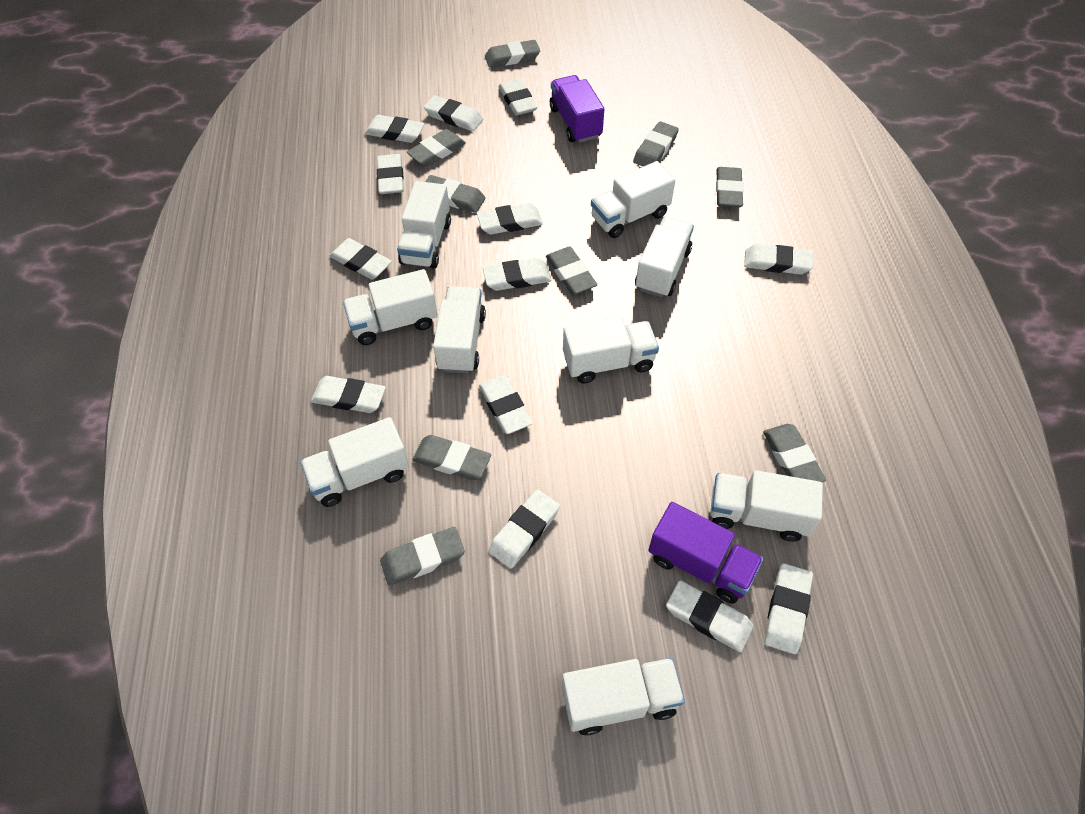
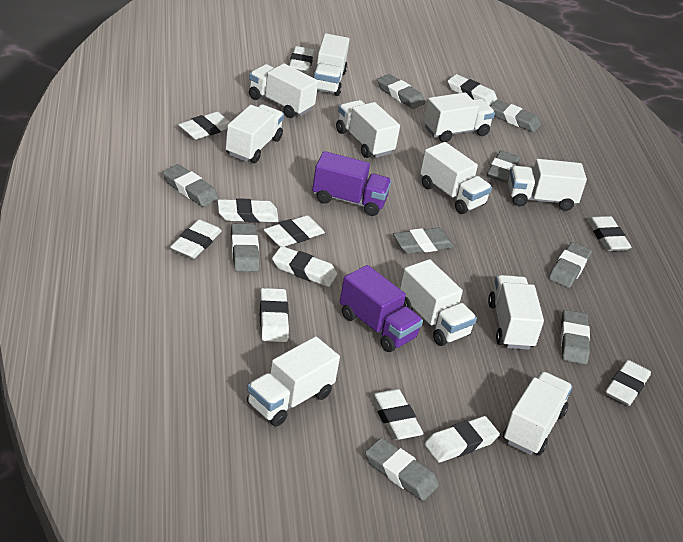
white eraser: [311,376,386,413] [329,238,392,280] [365,115,424,143] [377,154,404,194] [424,95,483,131] [477,203,543,234] [479,375,533,434] [483,258,552,291] [489,490,560,568] [499,79,538,116] [666,580,753,652] [744,244,813,275] [764,563,813,654] = 13 -> [170,219,222,259] [178,112,230,140] [218,198,279,223] [260,288,289,342] [263,215,325,247] [272,246,337,287] [289,46,314,74] [370,389,424,440] [424,416,500,463] [448,74,497,106] [587,216,632,251] [605,360,651,406] = 12
white truck: [300,417,409,507] [343,269,438,345] [397,181,451,269] [433,287,486,374] [562,658,685,735] [563,317,659,384] [591,161,675,238] [635,216,694,298] [710,470,823,542] = 9 -> [225,104,284,163] [247,336,340,427] [249,63,318,118] [314,33,350,96] [336,100,400,158] [400,259,477,346] [420,142,492,214] [424,92,495,142] [488,275,544,350] [503,372,573,455] [508,159,587,211] = 11

